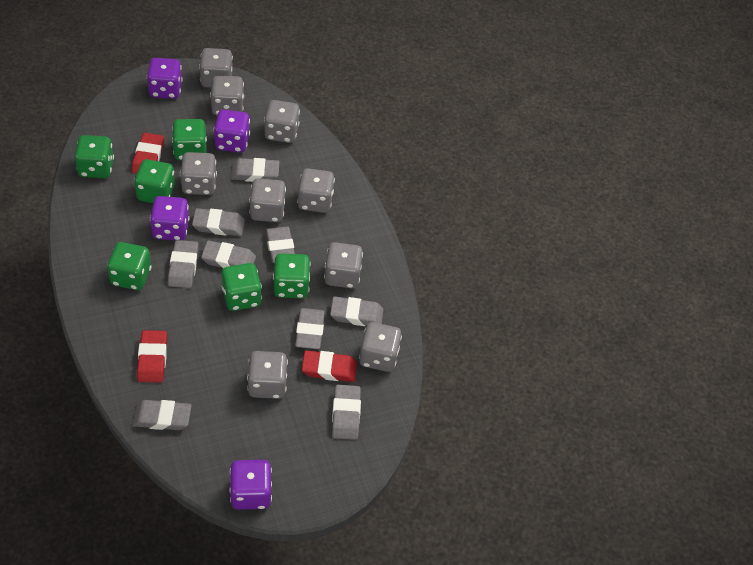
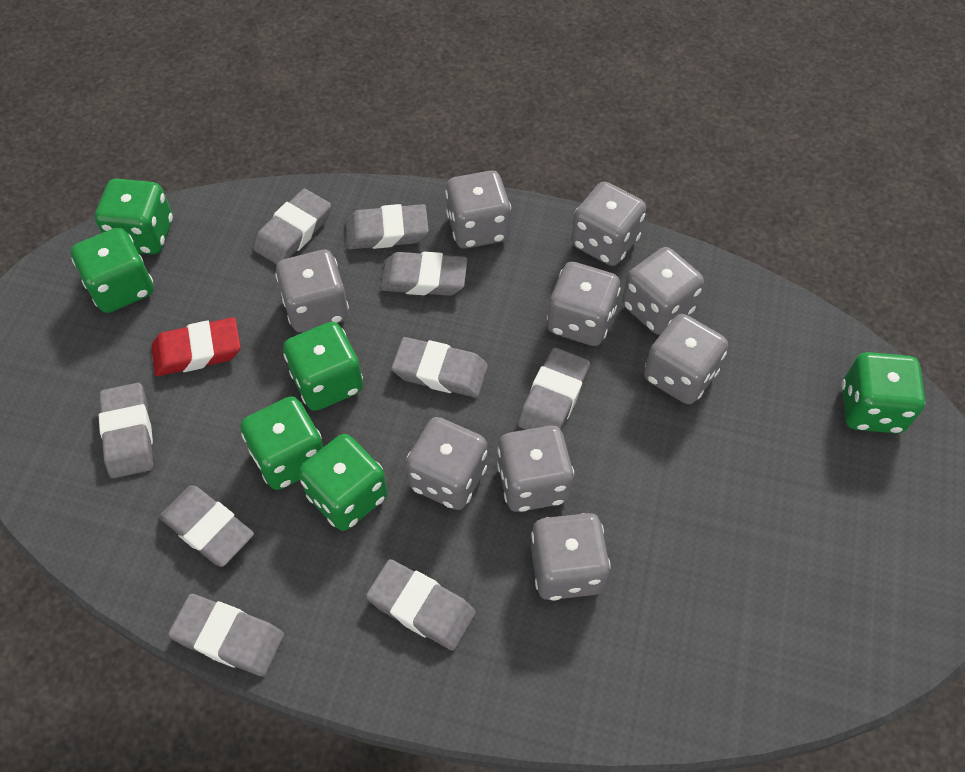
purple dice: [147,58,183,99] [150,196,190,240] [214,110,250,153] [229,460,272,510] = 4 -> none = 0
red eraser: [132,133,164,174] [137,330,167,383] [302,350,357,382] = 3 -> [151,317,241,376] = 1

